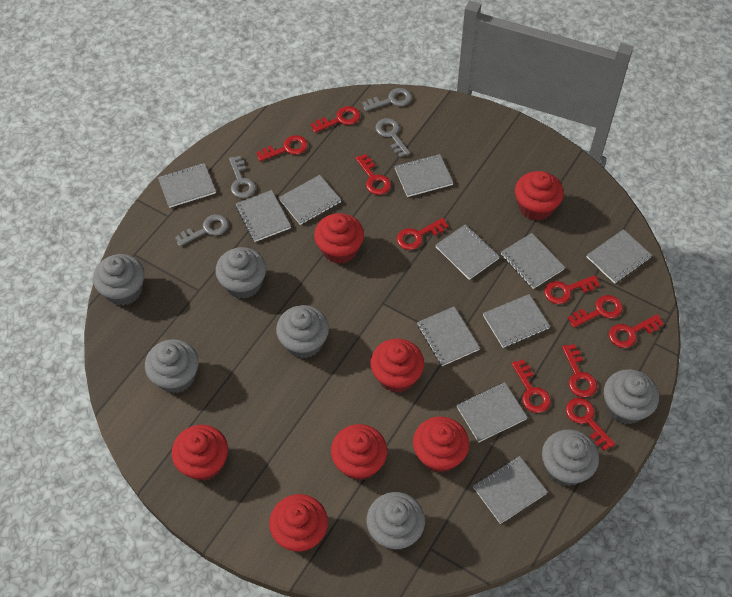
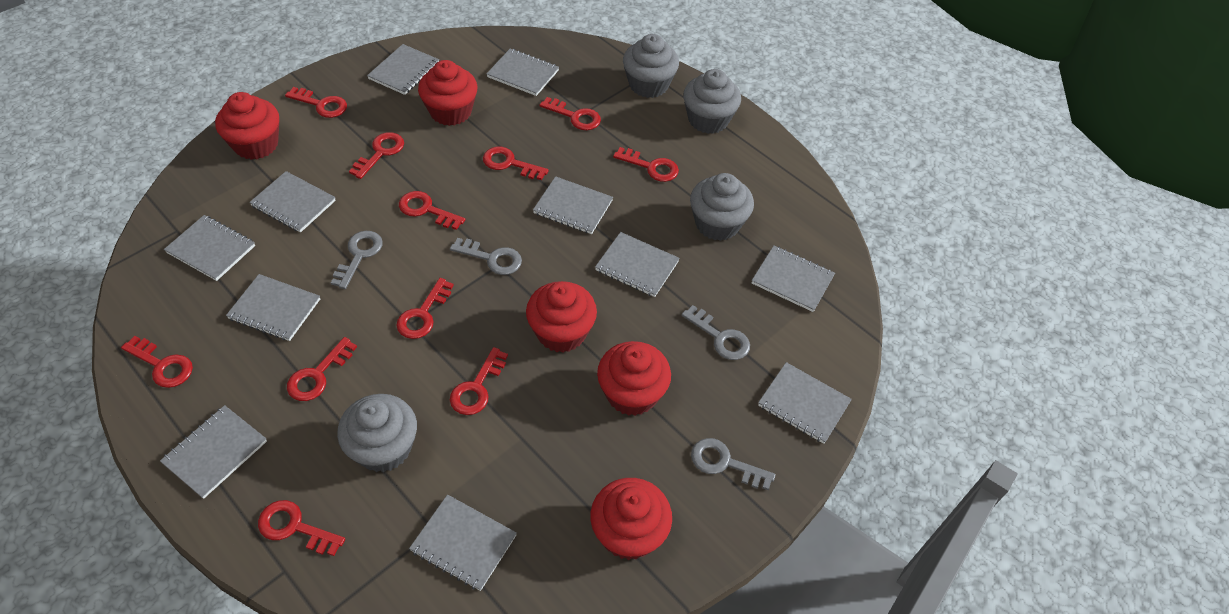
grey cupcake: [93,254,144,306] [145,339,199,393] [215,247,266,299] [276,305,329,358] [366,492,425,550] [542,429,599,486] [604,369,659,424] = 7 -> [337,394,417,472] [623,34,679,98] [683,69,741,134] [690,173,754,241] = 4
red cupcake: [172,425,228,481] [269,494,328,552] [314,213,364,264] [331,424,387,480] [370,338,424,393] [413,416,469,472] [515,171,564,221] = 7 -> [215,92,279,160] [418,60,477,126] [526,281,597,353] [590,478,672,560] [597,341,671,416] = 5
red key: [256,135,308,161] [311,106,360,133] [355,154,391,195] [397,218,448,250] [511,359,551,413] [544,275,600,304] [562,344,597,397] [566,398,615,451] [568,295,623,328] [609,314,664,348] = 10 -> [121,336,193,388] [258,500,345,556] [285,87,347,118] [287,337,357,401] [349,132,404,179] [396,278,454,339] [399,191,465,230] [450,347,508,415] [483,147,549,180] [540,97,601,130] [613,147,679,182] = 11

